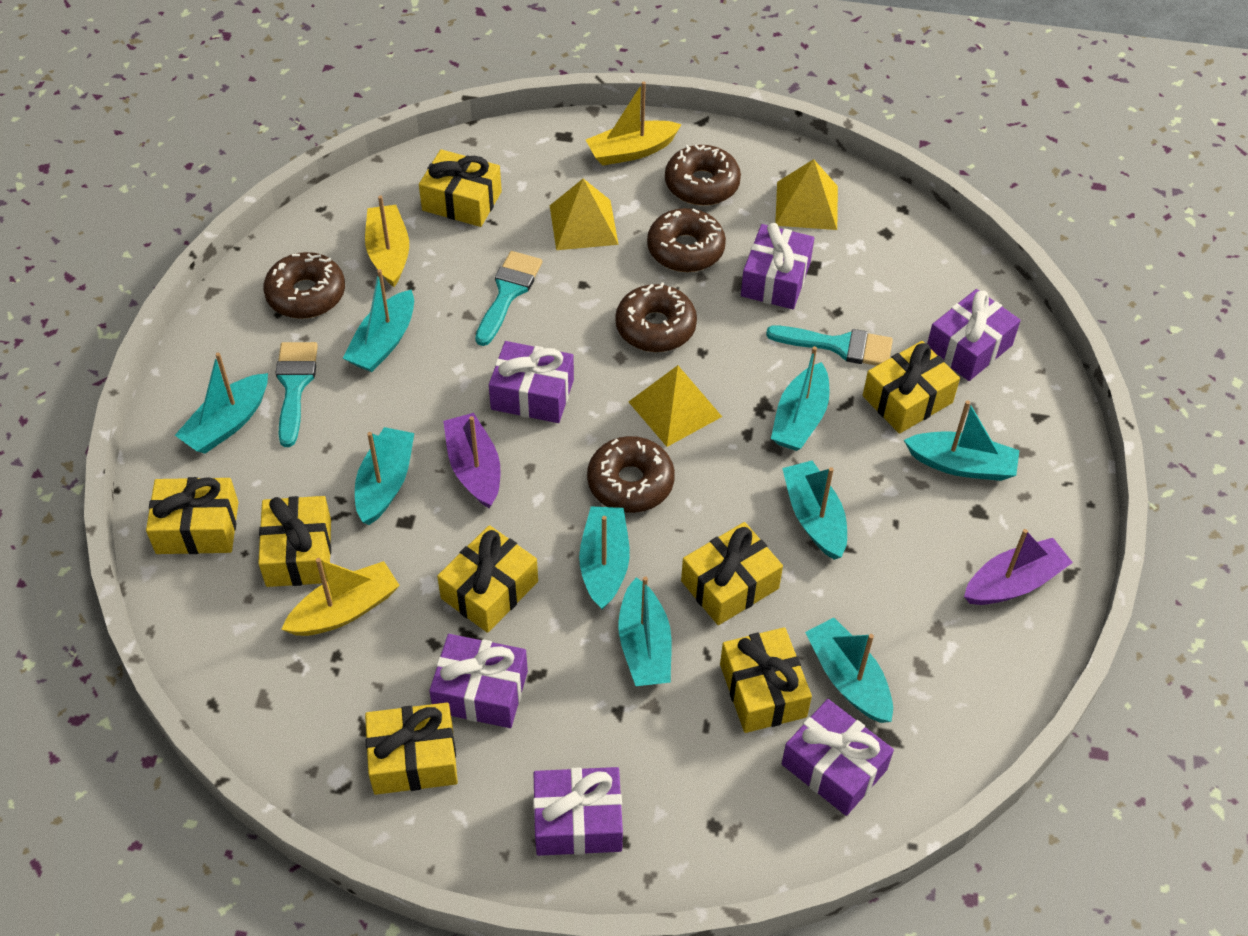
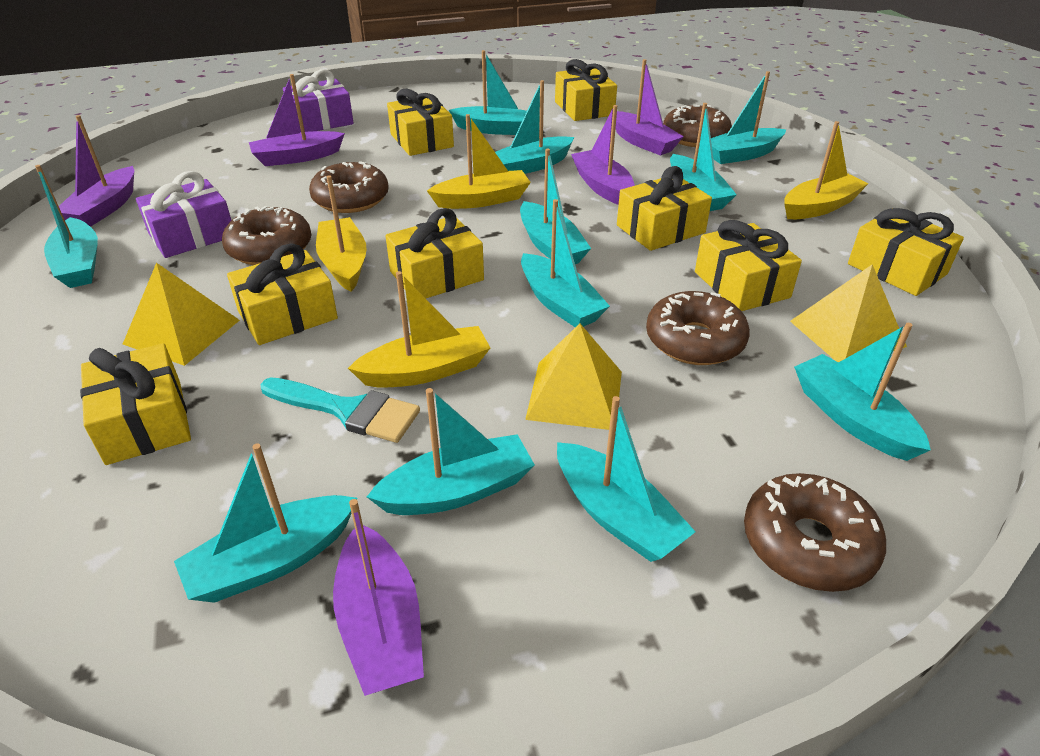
purple boat: [443,413,501,508] [964,529,1073,605] = 2 -> [59,115,134,227] [249,74,345,166] [333,499,424,696] [571,105,635,205] [616,59,684,156] = 5
purple gift: [429,634,528,728] [489,341,574,423] [533,767,623,856] [741,223,814,309] [782,699,894,816] [927,289,1021,381] = 6 -> [136,171,231,258] [283,69,354,132] = 2
turquoise boat: [175,352,268,454] [343,269,414,372] [355,427,414,525] [579,506,630,610] [618,576,671,686] [771,346,830,451] [782,461,847,560] [805,617,893,723] [904,400,1019,481] = 9 -> [35,165,98,288] [174,443,357,603] [367,388,535,515] [449,50,527,135] [495,80,574,174] [520,149,591,264] [521,199,610,327] [557,396,696,562] [670,103,737,211] [711,71,786,164] [794,323,931,461] = 11
turquoise brush: [275,342,318,447] [475,251,542,346] [766,325,893,366] = 3 -> [261,377,420,443] = 1
yellow boat: [281,558,400,636] [365,195,409,287] [586,81,682,166] = 3 -> [316,175,367,292] [348,271,490,388] [427,114,531,209] [784,121,869,219] = 4

